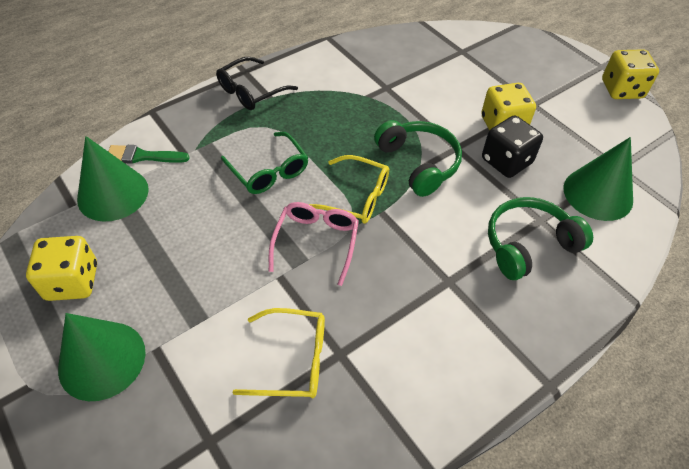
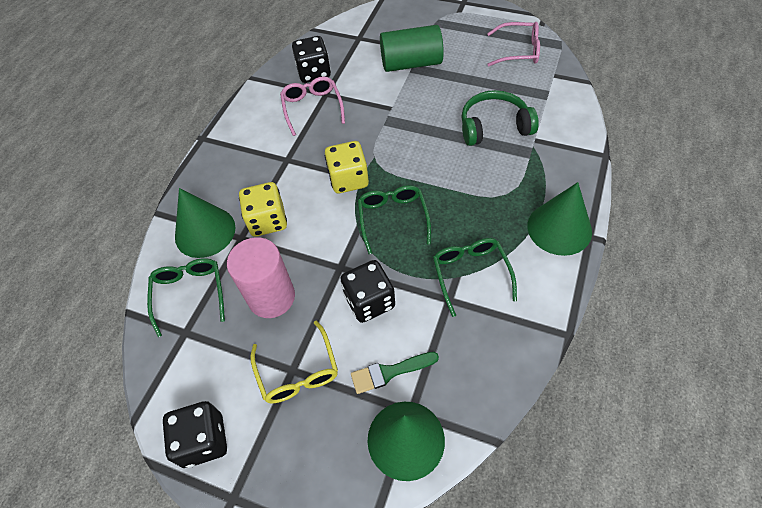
black dice: [482,115,543,178] = 1 -> [163,401,227,468] [292,36,331,83] [340,260,395,323] = 3
black glasses: [216,57,298,110] = 1 -> none = 0
green cylinder: none = 0 -> [380,25,444,72] = 1
green glasses: [221,132,308,194] = 1 -> [147,258,225,337] [358,185,431,254] [433,238,517,317] = 3
green headphones: [374,120,462,197] [488,197,593,280] = 2 -> [461,90,539,146] = 1
pink cylinder: none = 0 -> [227,237,295,318] = 1
pink glasses: [269,202,359,286] = 1 -> [280,77,345,136] [487,22,540,66] = 2
yellow dice: [26,236,97,301] [481,83,536,131] [602,49,659,99] = 3 -> [239,182,287,237] [324,141,369,193] = 2
yellow glasses: [232,308,325,398] [309,155,389,224] = 2 -> [250,321,338,404] = 1

